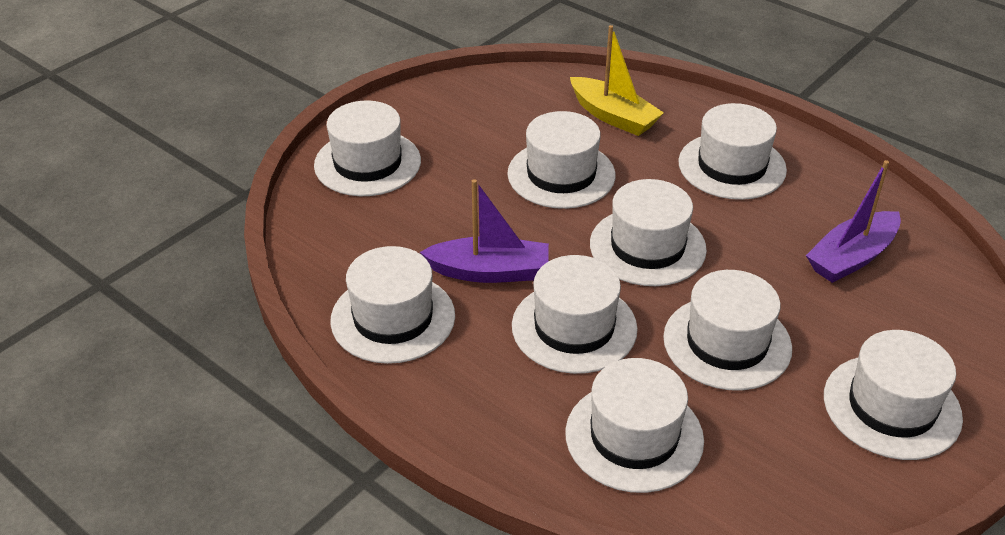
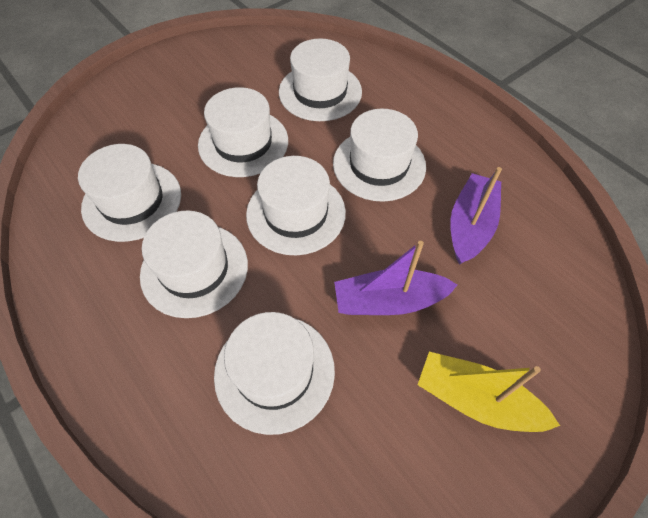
white hat: [314,100,421,196] [330,246,455,364] [507,111,616,209] [512,255,638,374] [565,358,704,493] [590,179,707,286] [663,270,792,391] [678,103,787,200] [824,330,963,460] = 9 -> [78,144,181,242] [140,210,248,318] [198,87,288,177] [214,312,335,435] [246,156,346,255] [279,38,362,121] [333,109,426,202] = 7

